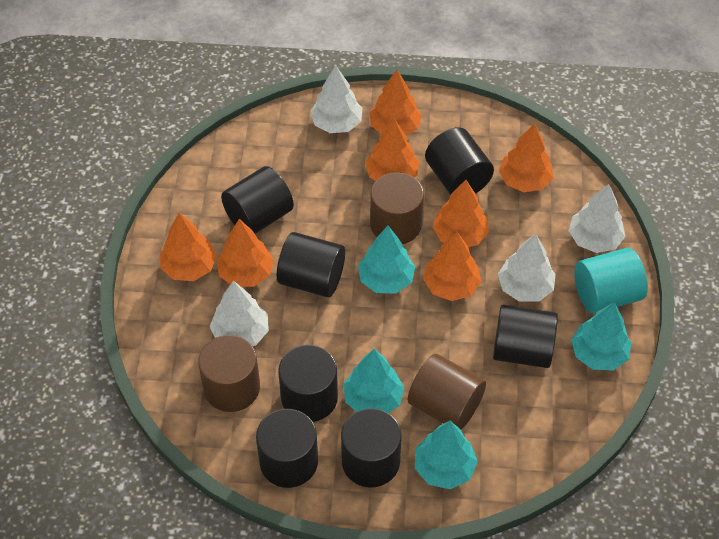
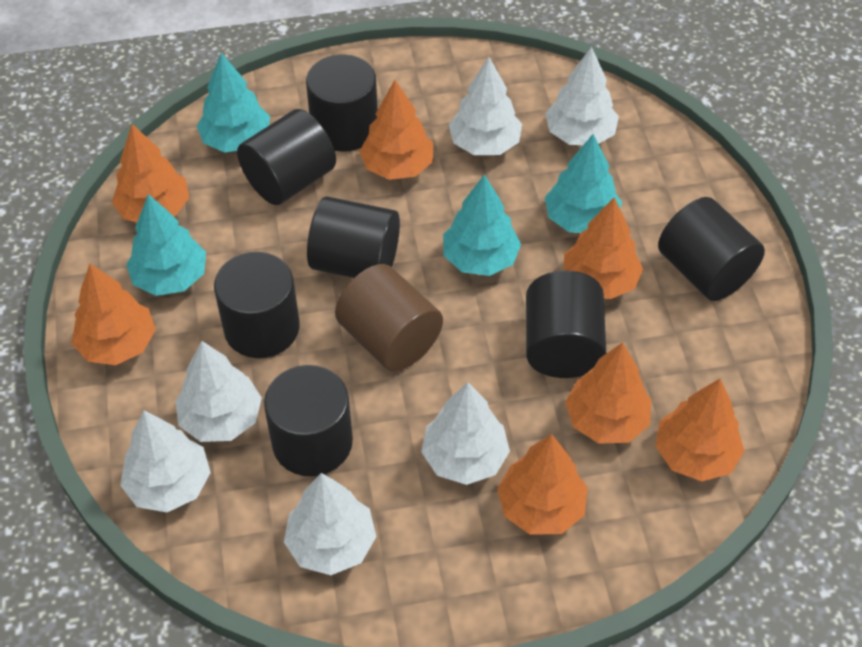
brown cylinder: [198,335,260,412] [370,172,424,244] [408,354,486,429] = 3 -> [335,264,443,371] = 1
turquoise cylinder: [574,248,648,314] = 1 -> none = 0
white tree: [210,281,269,346] [310,65,363,133] [498,233,556,302] [569,184,626,253] = 4 -> [120,410,211,512] [175,341,262,442] [284,473,376,575] [421,382,510,485] [449,57,522,155] [545,47,619,145] = 6

